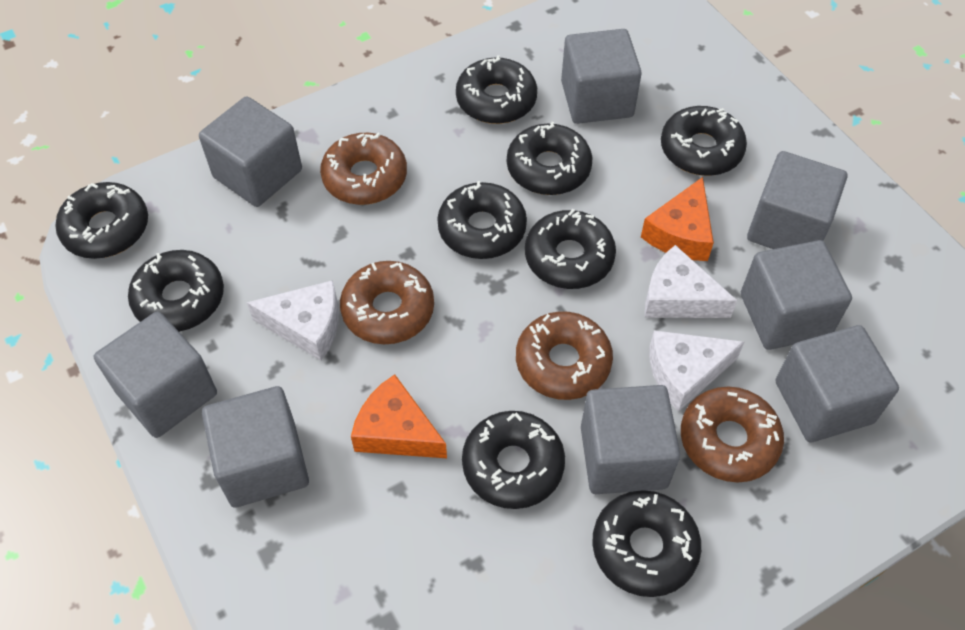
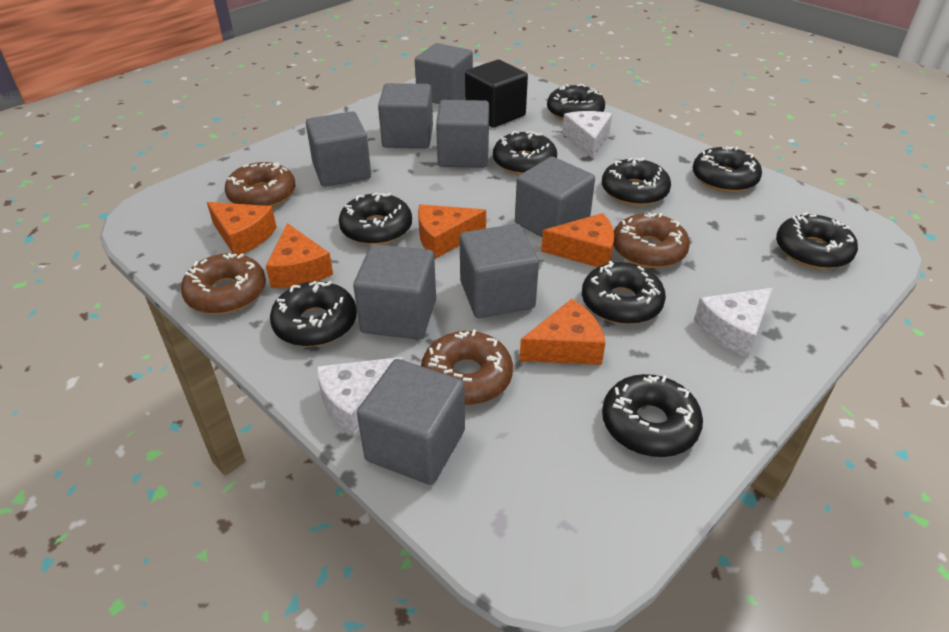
black cube: none = 0 -> [465,60,528,128] = 1
orange cheese: [351,374,447,458] [641,177,714,261] = 2 -> [207,202,277,254] [266,223,333,288] [418,204,486,259] [519,299,605,365] [541,213,614,267] = 5

